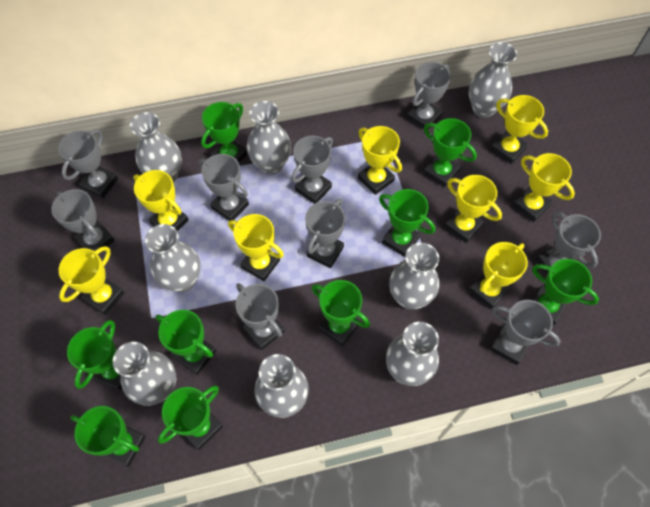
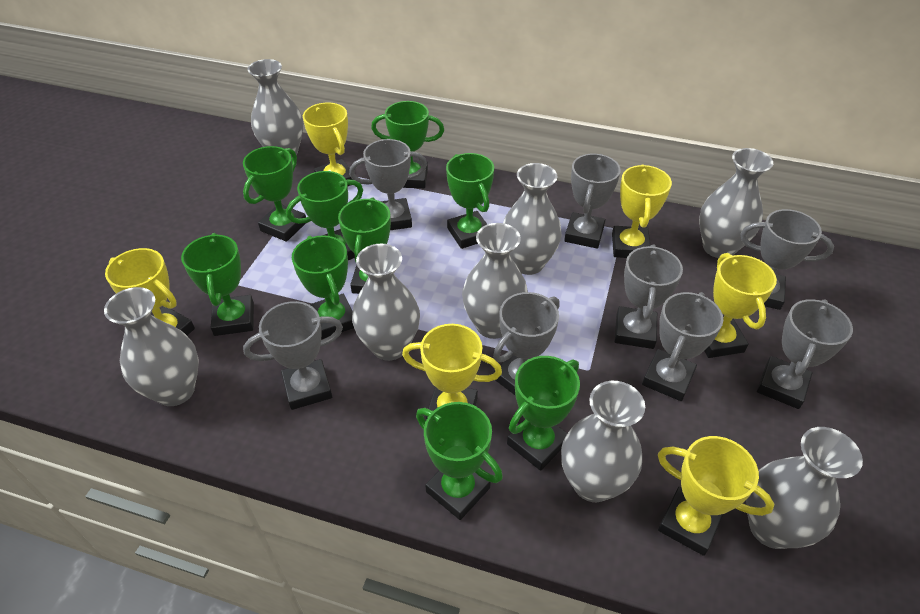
grey trophy: [51,189,115,251] [58,129,118,198] [199,154,249,221] [236,283,285,350] [291,136,333,204] [305,199,345,268] [407,62,451,129] [490,300,561,365] [536,212,601,274] = 9 -> [243,301,343,410] [349,139,427,230] [493,292,559,396] [564,154,621,249] [615,244,683,349] [642,292,723,401] [741,209,834,310] [757,299,853,409] = 8
yellow trophy: [59,246,124,315] [133,170,189,231] [228,214,284,281] [358,126,402,195] [444,175,502,243] [469,242,528,309] [491,95,548,164] [513,153,575,222] = 8 -> [105,248,195,335] [303,103,353,186] [402,324,502,420] [612,164,672,258] [658,436,774,556] [704,253,777,358] = 6

